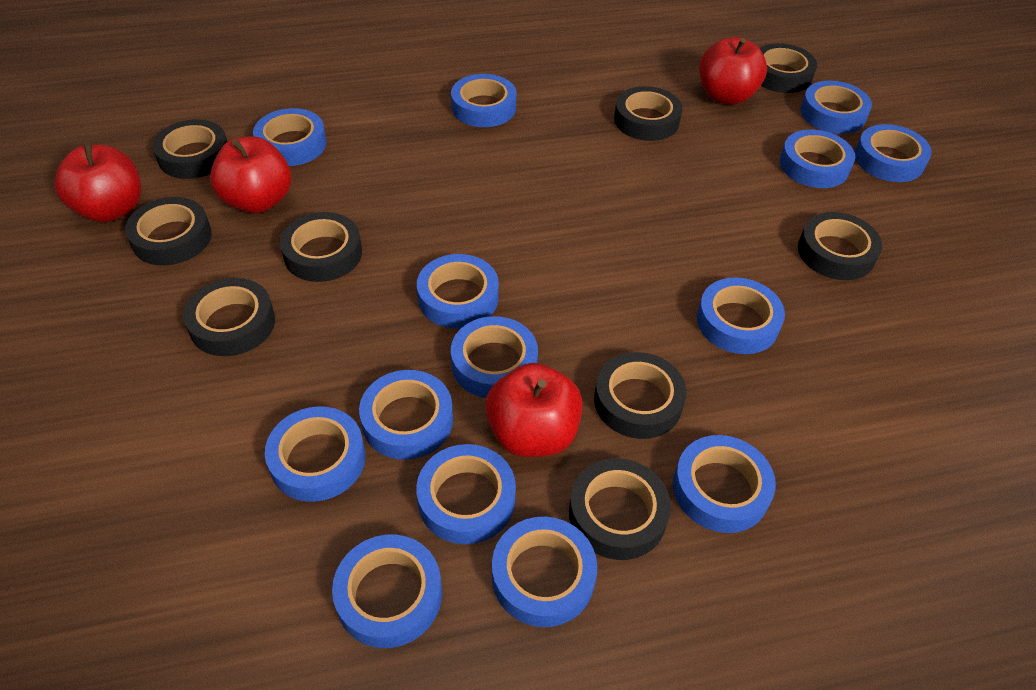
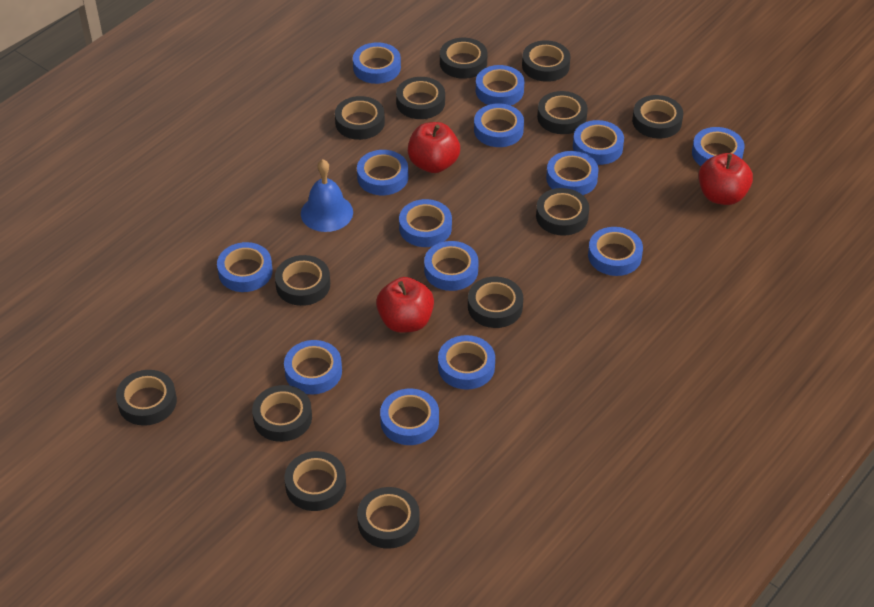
black tape: [125,197,212,265] [152,119,228,179] [183,278,275,356] [280,212,362,282] [569,458,671,560] [594,352,687,439] [614,86,682,141] [760,43,817,93] [798,212,882,280] = 9 -> [116,370,177,426] [252,385,312,442] [275,255,330,306] [285,451,346,511] [335,96,385,140] [357,487,420,549] [396,77,445,119] [440,38,488,79] [468,277,523,328] [522,40,570,82] [536,188,589,236] [537,91,588,134] [632,95,683,139] = 13
blue bell: none = 0 -> [301,159,353,232] = 1
red apple: [54,143,141,222] [210,136,291,213] [485,363,583,457] [699,37,767,105] = 4 -> [376,277,434,333] [408,122,460,173] [699,153,753,205] = 3

